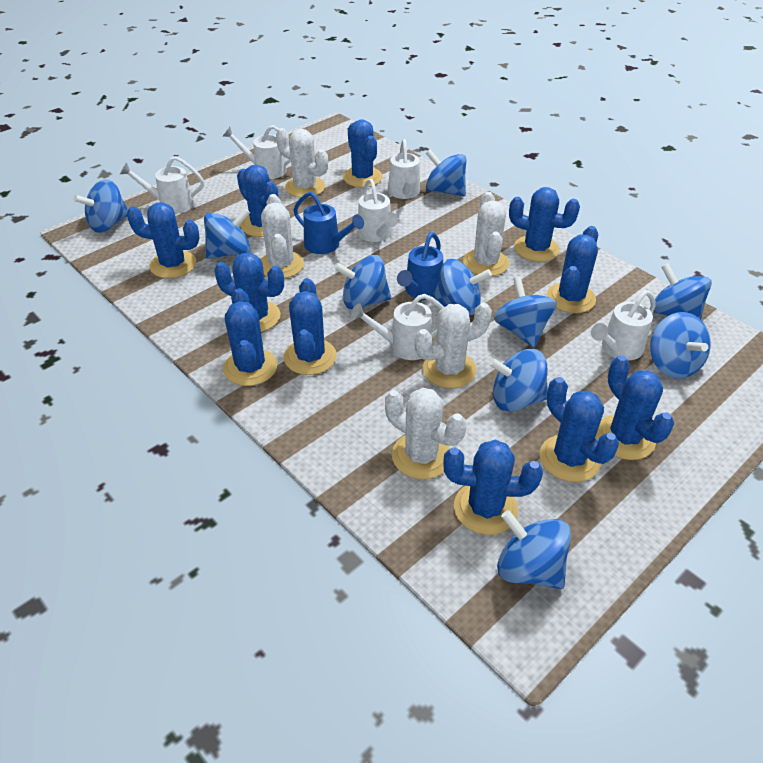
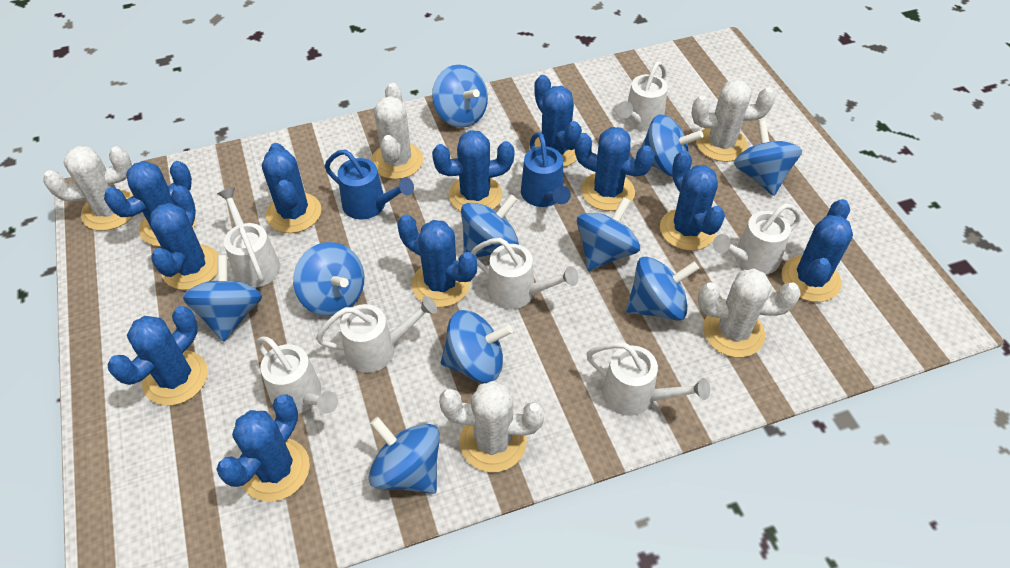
white watering can: [120,156,204,213] [223,125,291,179] [350,294,444,360] [357,179,398,242] [388,139,420,199] [591,290,656,361] = 6 -> [217,188,280,288] [256,337,338,414] [316,296,437,373] [471,238,578,309] [586,342,710,416] [617,61,668,131] [713,203,801,275] = 7

